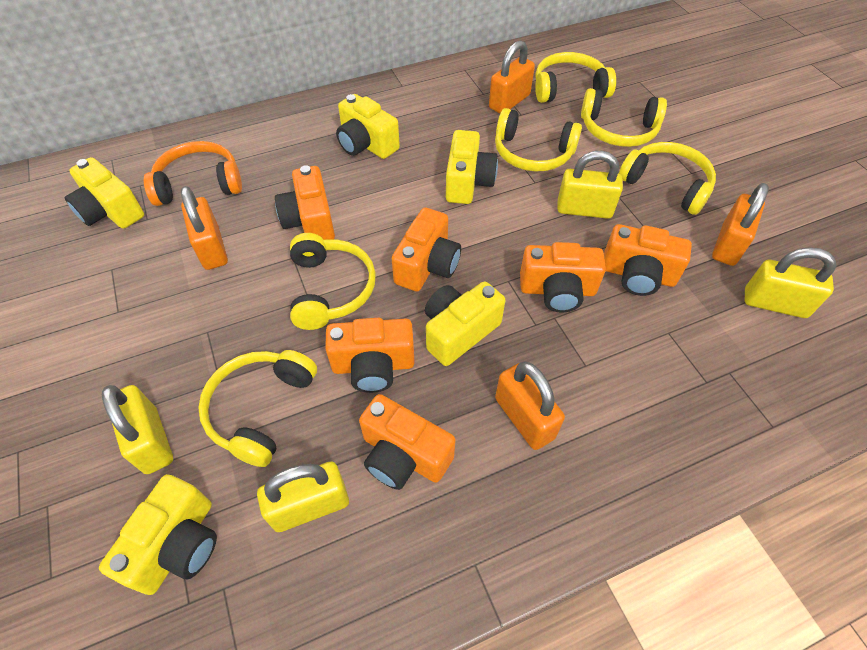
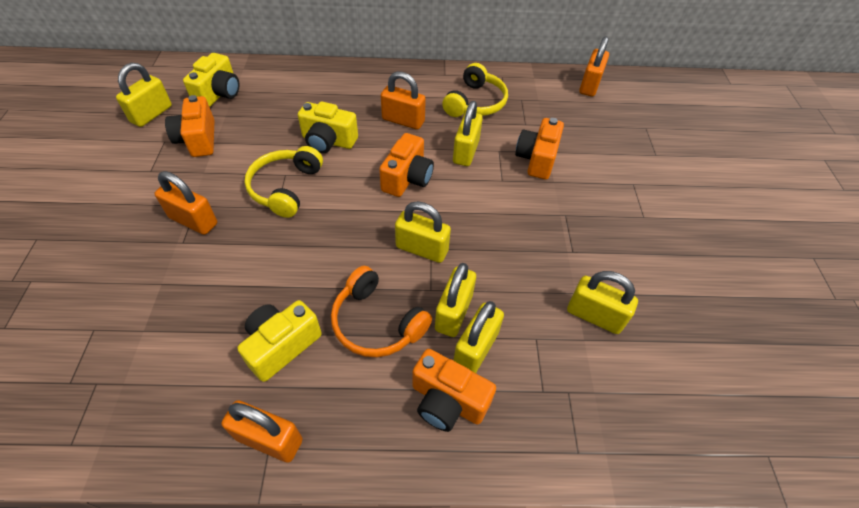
orange camera: [275,165,335,240] [325,318,415,393] [359,394,456,490] [392,208,461,291] [520,242,606,312] [604,224,692,296] = 6 -> [165,95,214,157] [379,133,434,197] [412,349,496,432] [515,118,564,180] = 4
yellow camera: [65,157,144,229] [99,474,217,595] [336,94,400,159] [425,281,505,366] [446,130,498,204] = 5 -> [183,53,240,107] [237,300,322,382] [298,102,358,154] = 3
yellow headphones: [198,350,317,467] [290,233,376,330] [495,108,582,172] [535,52,616,103] [581,88,667,147] [619,142,716,215] = 6 -> [244,146,323,218] [442,63,508,117] = 2
yellow padlock: [102,385,173,474] [257,461,349,532] [557,150,623,219] [745,247,837,318] = 4 -> [116,63,172,127] [395,201,451,263] [435,263,476,337] [453,101,483,166] [453,301,504,373] [567,271,638,334] = 6

